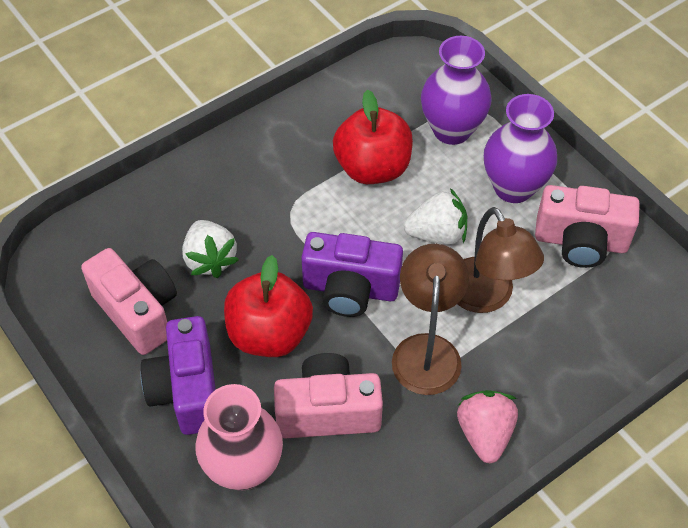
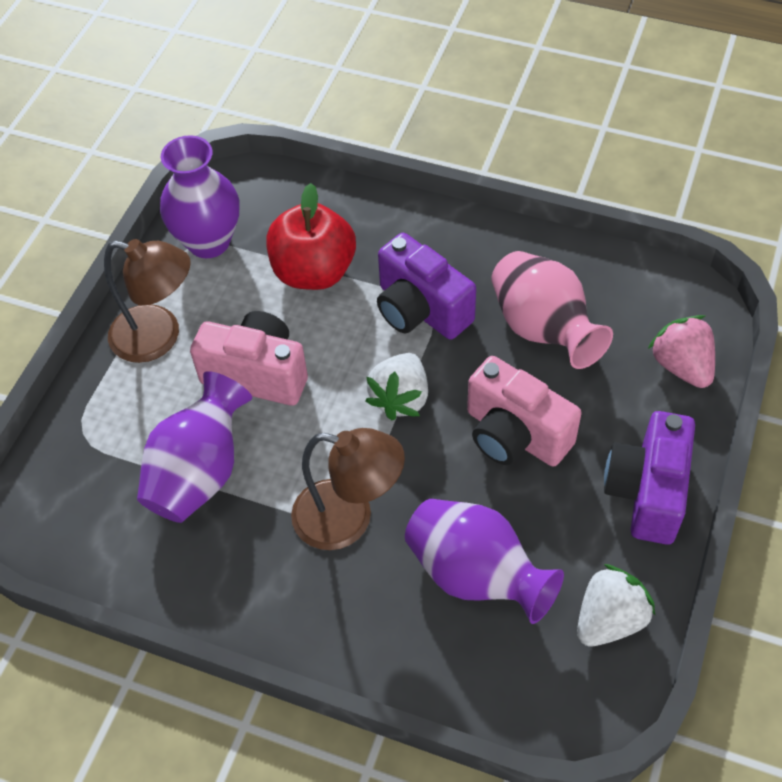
pink camera: [81,248,177,355] [274,353,383,438] [535,185,640,268] = 3 -> [190,311,308,406] [467,356,582,467] = 2
purple vase: [421,36,492,145] [484,94,557,203] = 2 -> [137,371,252,523] [160,135,239,258] [405,499,564,624] = 3
red apple: [224,255,313,357] [333,90,413,184] = 2 -> [266,183,356,290] = 1

